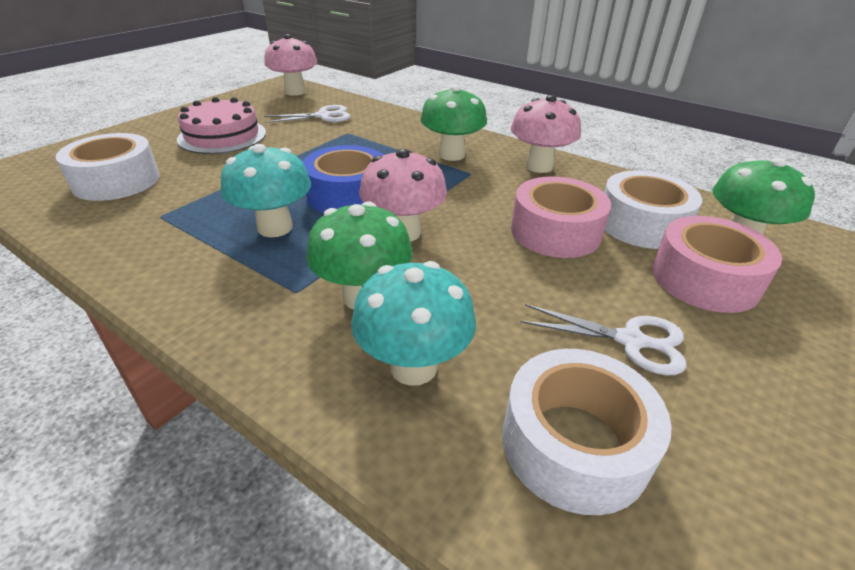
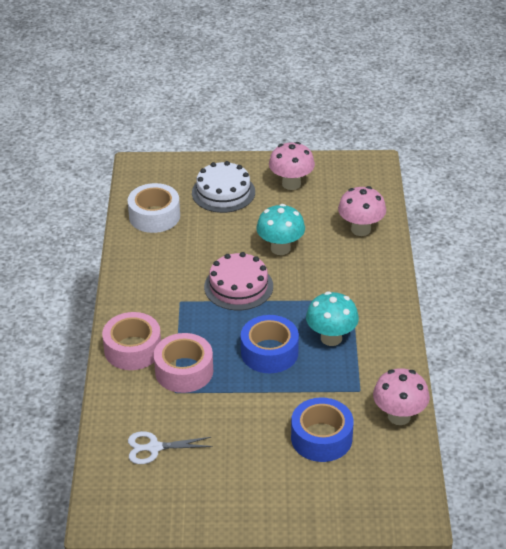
blue tape: [303,145,383,213] = 1 -> [241,315,299,373] [291,398,354,462] = 2
green mushroom: [306,201,413,309] [420,85,487,161] [712,157,815,235] = 3 -> none = 0
white cake: none = 0 -> [192,161,255,213] = 1
white scissors: [264,105,351,123] [521,304,687,375] = 2 -> [128,431,213,464] = 1
white tape: [56,133,159,201] [502,349,672,515] [604,170,702,249] = 3 -> [128,183,180,233] = 1

